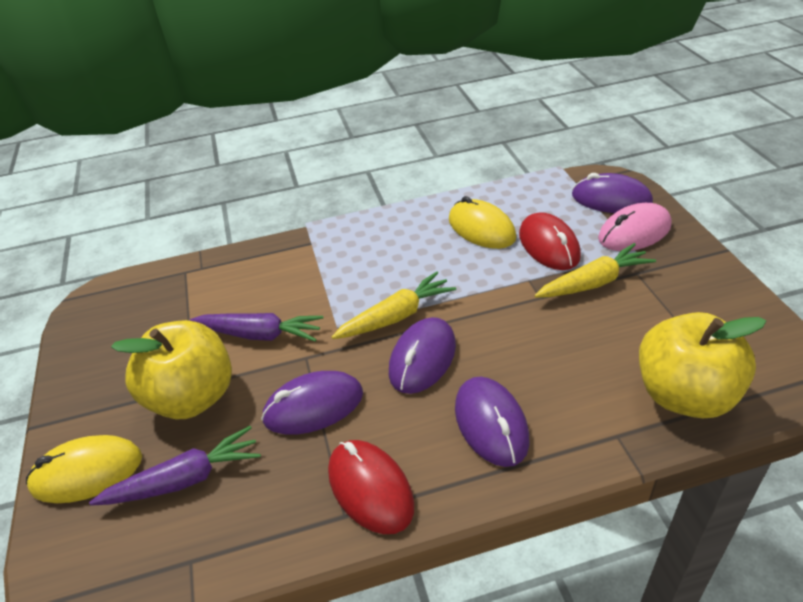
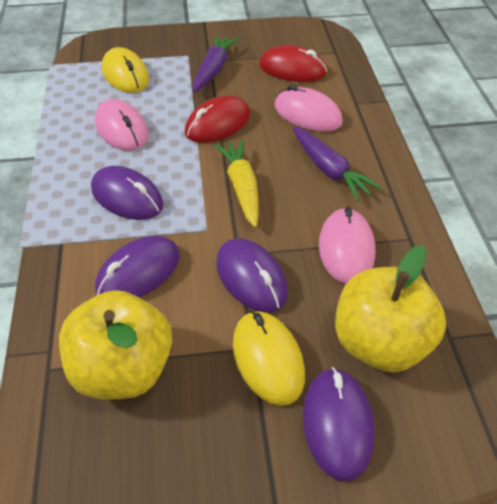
pink mouse: [598,203,672,251] = 1 -> [95,99,149,151] [275,84,343,132] [319,207,375,283] = 3
yellow carrot: [332,271,456,339] [534,243,656,298] = 2 -> [214,139,258,227] = 1

